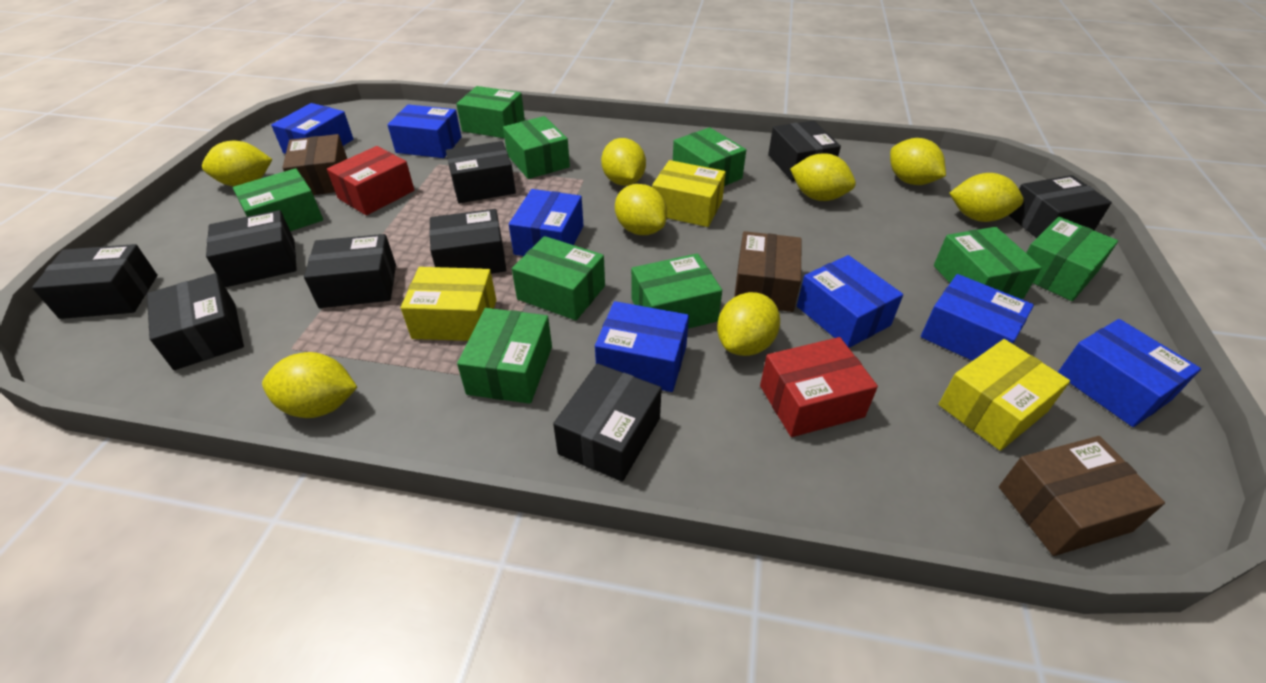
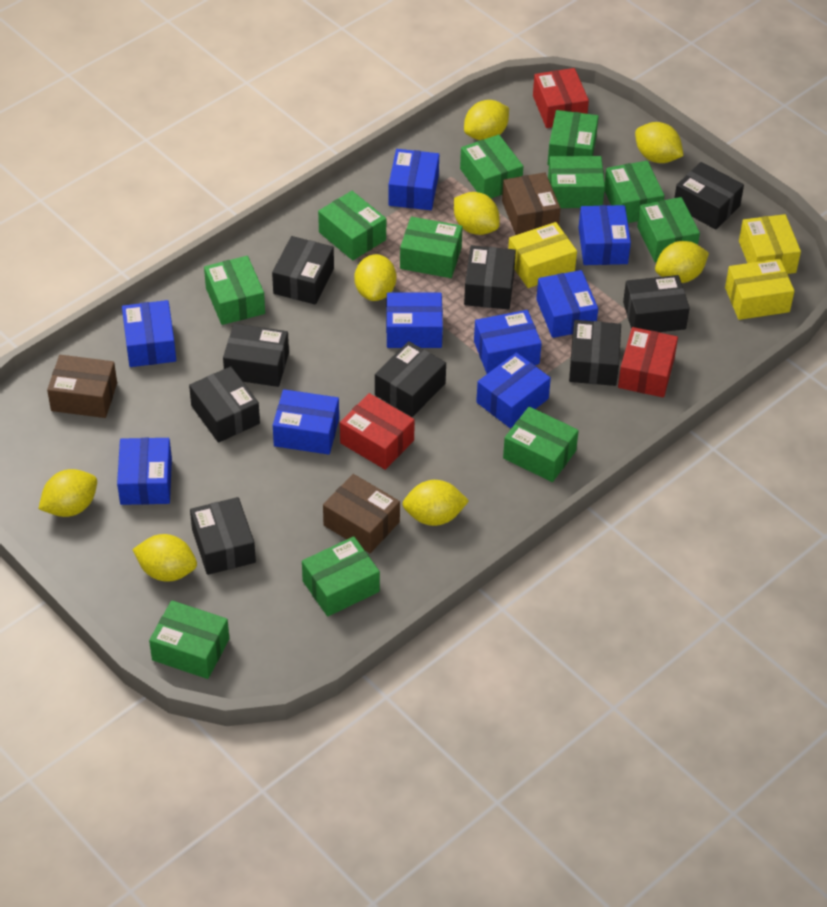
blue box: [271,103,353,154] [387,104,461,158] [509,189,584,256] [595,301,689,392] [797,255,903,348] [921,274,1034,361] [1058,319,1201,427] = 7 -> [117,438,172,505] [122,300,176,367] [273,389,339,455] [386,293,443,348] [388,149,439,210] [474,310,542,374] [476,352,551,428] [536,270,598,338] [578,205,631,265] = 9
green box: [233,168,323,231] [456,86,525,138] [457,308,552,404] [503,116,570,179] [512,236,605,320] [631,254,722,329] [673,127,746,186] [934,227,1042,299] [1026,217,1118,301] = 9 -> [149,600,229,679] [204,256,265,325] [302,536,380,616] [318,191,386,260] [400,217,463,278] [460,135,523,198] [503,407,579,482] [547,110,599,166] [548,156,605,208] [604,161,665,223] [637,197,700,262] = 11
red box: [327,146,414,215] [760,337,878,437] = 2 -> [340,393,415,470] [533,68,589,128] [618,327,678,397] = 3

